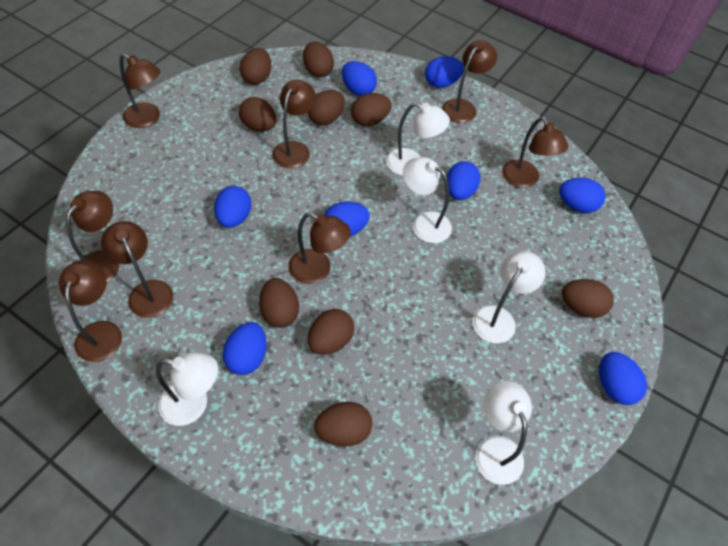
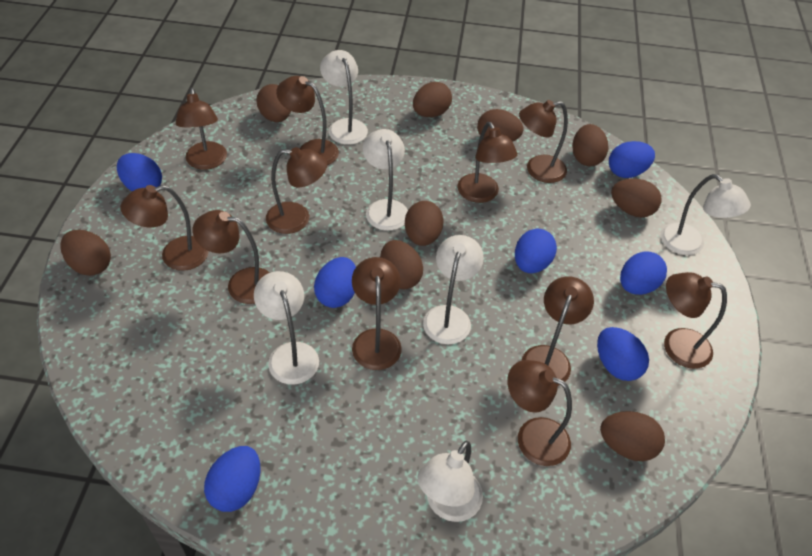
blue egg: [214,186,251,228] [223,322,266,375] [324,202,370,237] [342,61,377,96] [425,56,464,88] [447,161,480,200] [559,178,605,213] [599,352,647,405] = 8 -> [117,153,162,191] [204,446,261,512] [314,257,356,308] [515,229,557,273] [597,327,649,381] [609,141,655,178] [620,252,667,295] = 7
brown lamp: [59,260,122,362] [66,191,119,283] [101,221,173,318] [120,54,161,128] [272,80,316,168] [289,212,351,284] [442,40,497,123] [502,117,569,188] = 8 -> [120,185,209,271] [175,88,227,170] [192,210,270,304] [266,147,327,234] [276,76,339,165] [352,257,402,370] [458,122,518,203] [507,360,572,466] [519,100,568,183] [522,277,594,386] [664,272,727,369] = 11
white lamp: [156,352,218,426] [386,103,450,175] [403,157,452,243] [472,251,545,343] [475,381,532,485] = 5 -> [254,271,319,385] [320,50,368,145] [363,129,408,231] [418,441,483,522] [423,235,484,344] [661,174,751,255] = 6

